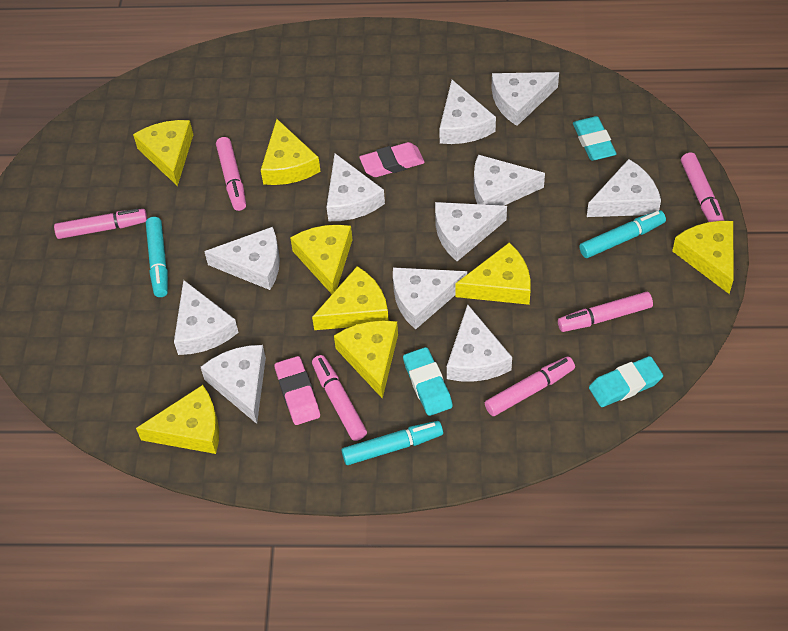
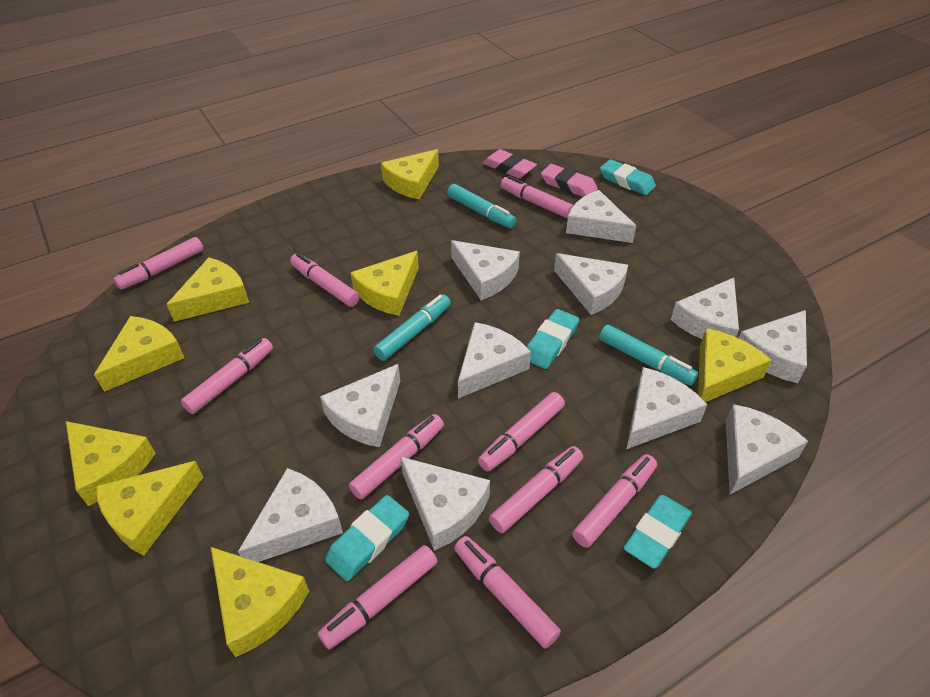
pink marker: [54,209,147,239] [216,137,246,211] [312,355,367,441] [485,356,575,416] [558,292,653,332] [681,152,725,222] = 6 -> [113,237,204,290] [181,338,273,414] [290,253,360,307] [318,545,437,649] [349,414,444,499] [454,536,561,648] [478,392,565,472] [489,446,583,533] [501,176,573,218] [572,454,657,548] = 10
turquoise eraser: [403,347,453,416] [573,116,617,161] [589,356,663,407] = 3 -> [325,495,409,581] [527,309,579,369] [600,159,656,195] [624,495,692,569] = 4

